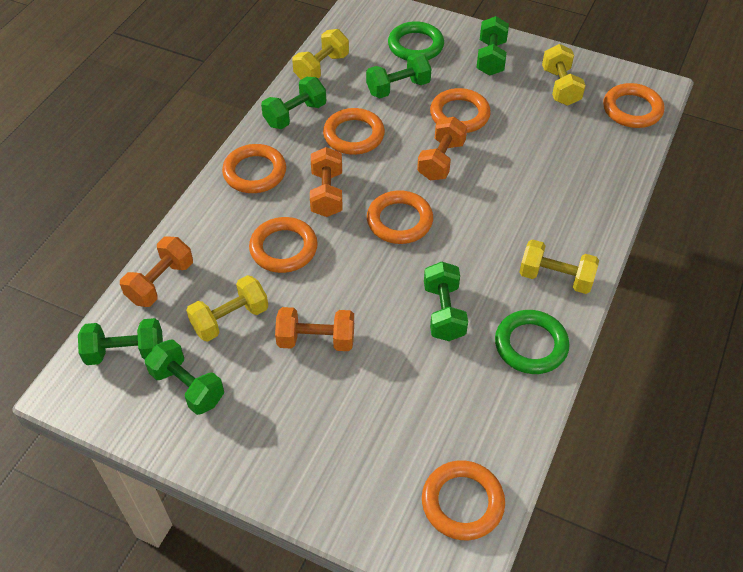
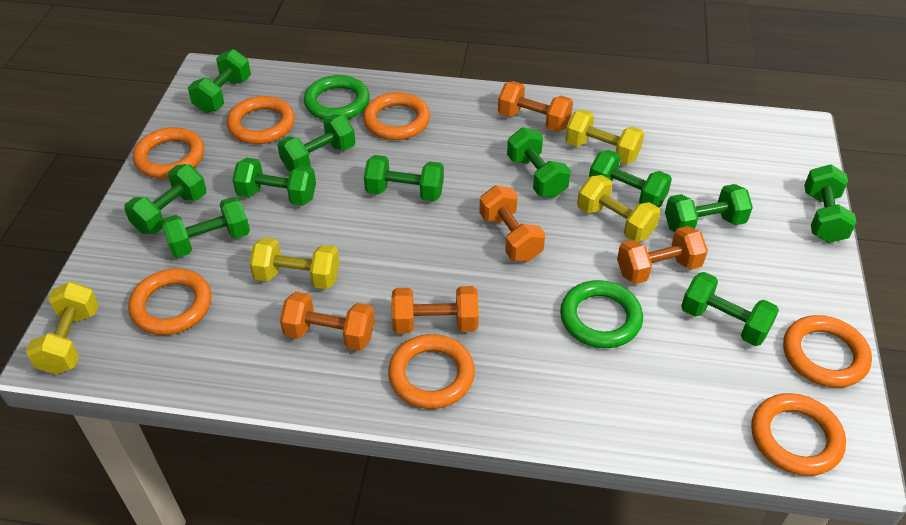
green dumbbell: [78,318,163,365] [145,339,224,415] [261,77,326,129] [366,53,431,98] [424,262,468,341] [476,16,509,76] = 6 -> [124,164,206,234] [161,197,250,258] [188,49,251,113] [232,158,316,206] [278,114,355,172] [364,155,444,201] [507,127,571,198] [589,150,672,207] [665,184,753,232] [681,272,779,346] [804,164,857,243] = 11
orange dumbbell: [120,236,193,307] [275,307,354,351] [310,147,342,217] [417,117,467,181] = 4 -> [280,292,375,351] [391,286,479,334] [479,185,545,262] [498,81,573,132] [617,226,708,284] = 5

